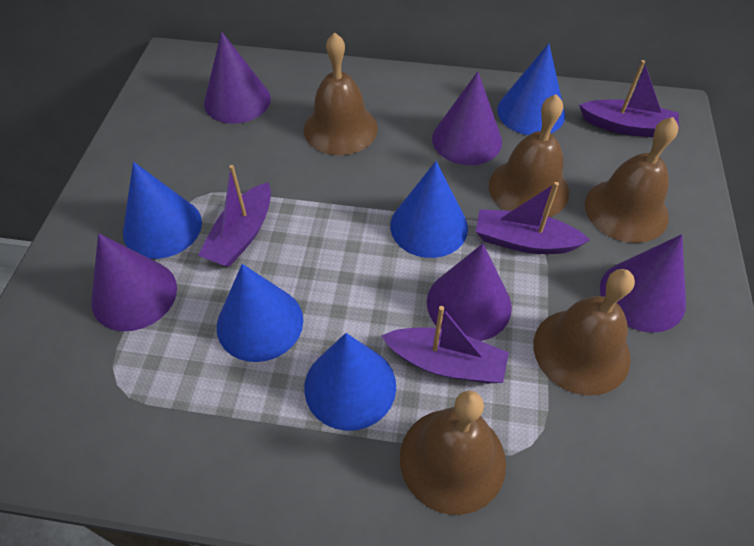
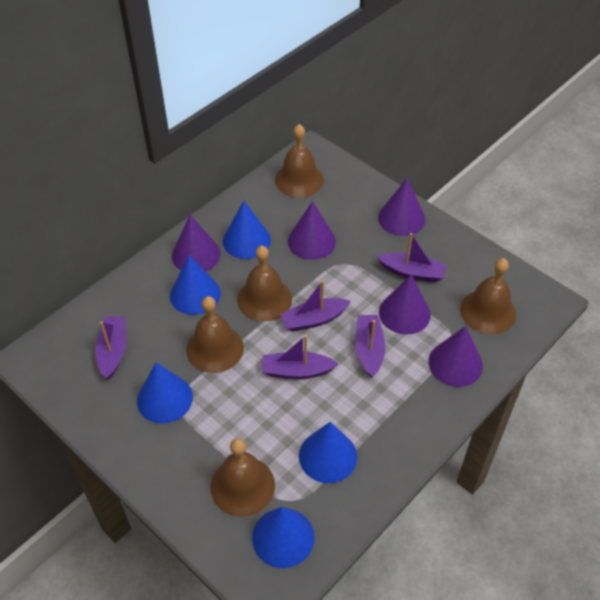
purple boat: [198,165,271,267] [381,306,509,383] [476,182,590,254] [579,60,679,137] = 4 -> [95,316,126,379] [262,335,339,379] [280,280,351,332] [355,315,385,378] [377,233,447,282] = 5

